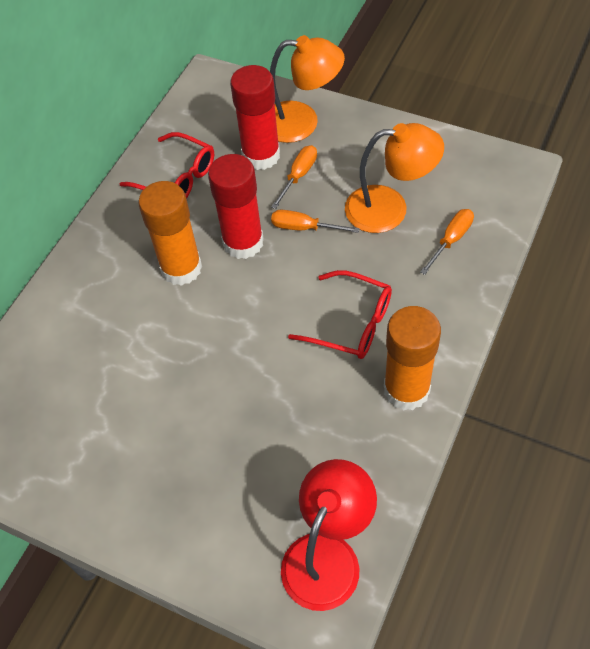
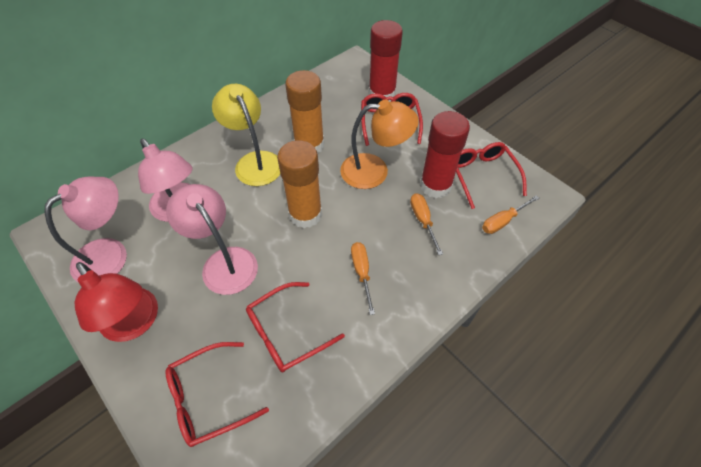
orange lamp: [270,35,345,143] [345,123,444,233] = 2 -> [340,100,419,189] = 1
pink lamp: none = 0 -> [45,177,127,283] [138,139,193,222] [166,184,258,295] = 3
red glasses: [119,132,214,199] [288,270,392,359] = 2 -> [165,342,269,447] [246,282,345,373] [361,93,423,146] [456,142,527,209] = 4
yellow lamp: none = 0 -> [212,84,280,186] = 1

